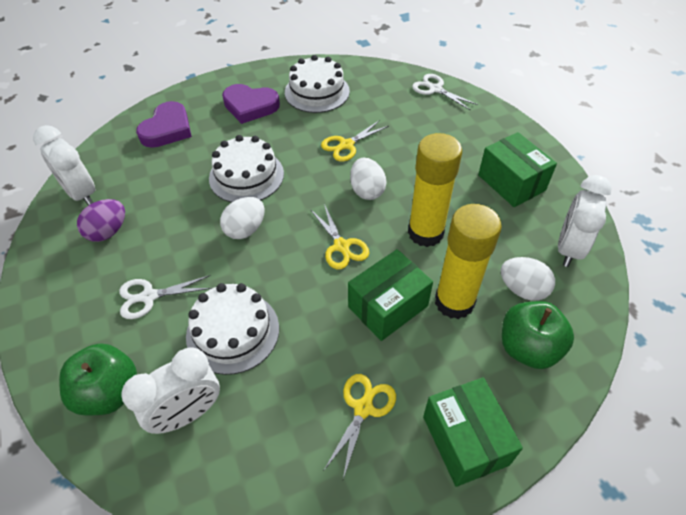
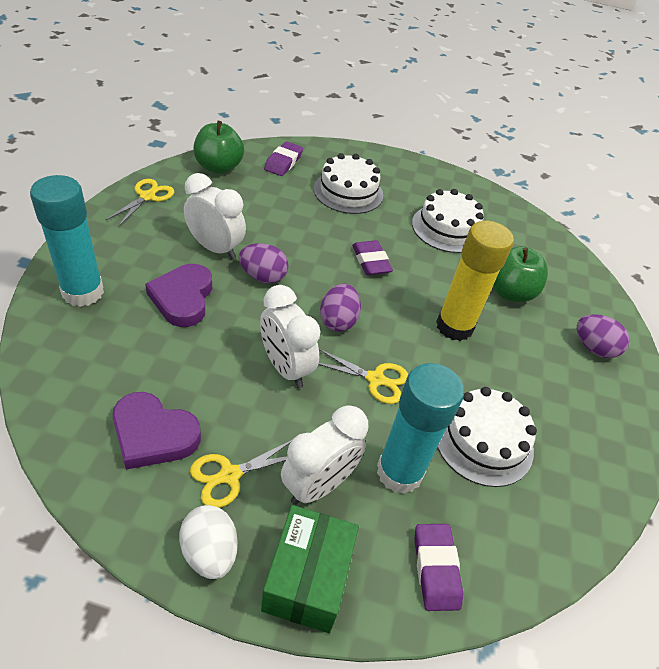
green box: [348,249,433,341] [423,377,523,487] [478,132,557,207] = 3 -> [261,505,359,633] = 1
purple egg: [77,199,125,242] = 1 -> [239,243,289,283] [320,284,361,332] [577,314,630,358] = 3
purple eraser: none = 0 -> [264,141,303,176] [352,240,393,275] [414,524,463,611] = 3
turquoise glue stick: none = 0 -> [30,175,104,307] [377,363,464,494] = 2
white egg: [220,197,264,239] [350,158,386,200] [501,257,555,301] = 3 -> [179,505,238,579] = 1
white scissors: [119,275,212,319] [412,74,478,111] = 2 -> none = 0
yellow glue stick: [408,133,462,247] [435,204,502,319] = 2 -> [436,221,514,341] = 1

